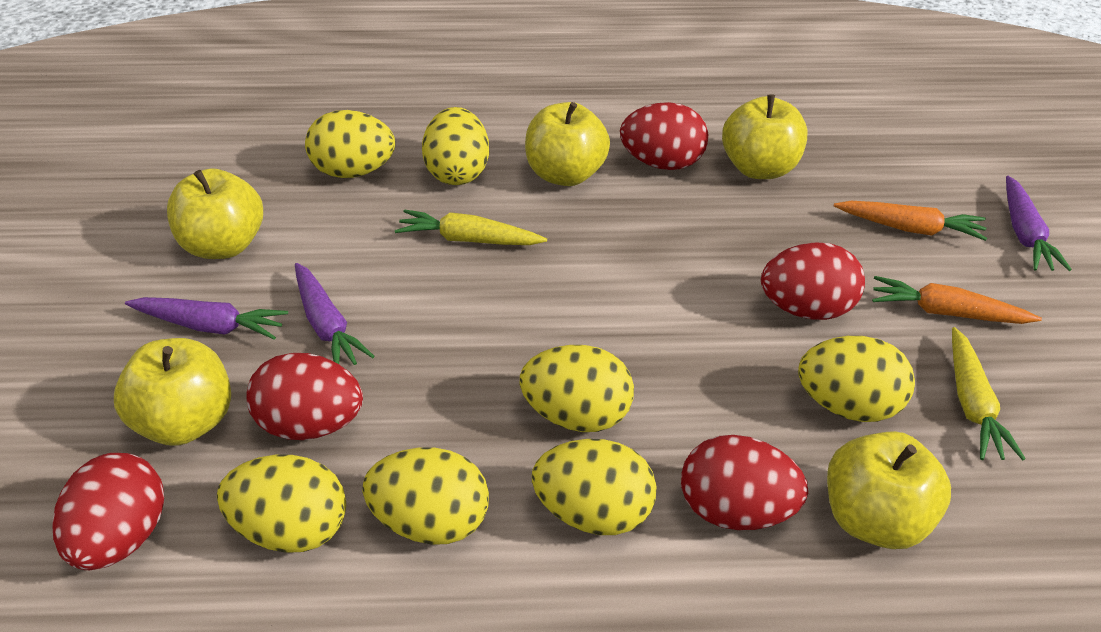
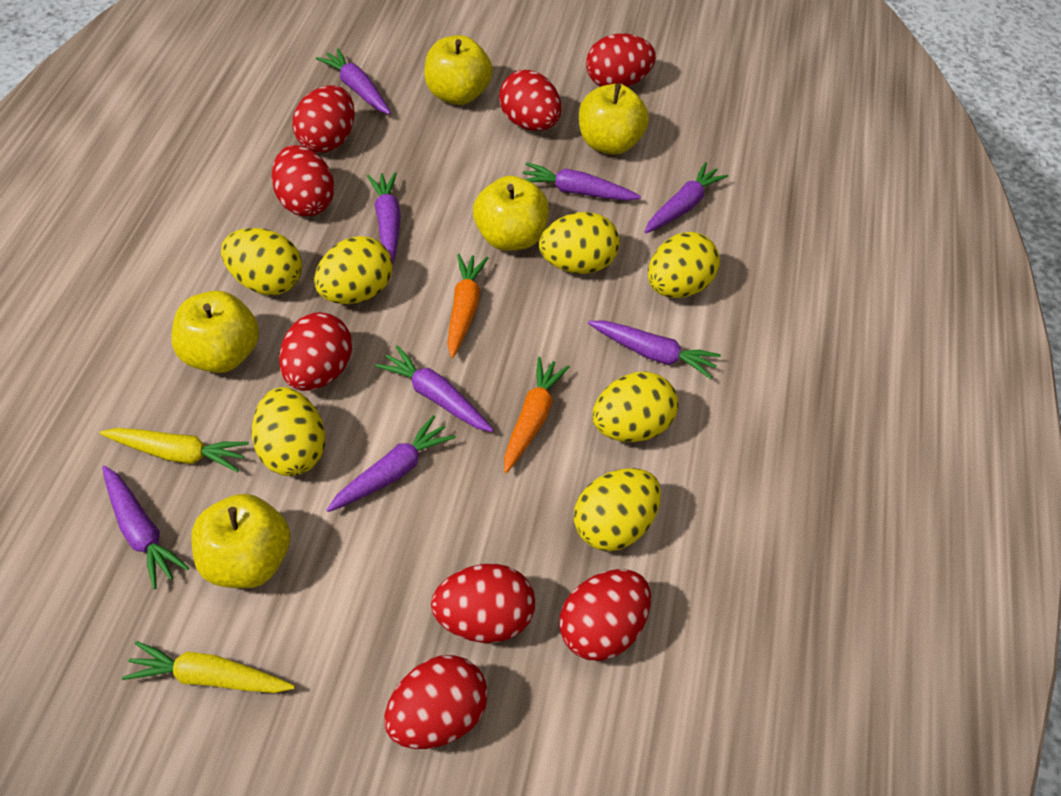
purple carrot: [125,297,288,340] [295,263,375,365] [1006,176,1072,271] = 3 -> [102,465,189,589] [316,48,391,114] [327,415,456,512] [367,172,401,264] [375,345,493,432] [523,162,641,201] [588,320,721,379] [645,162,729,233] = 8
red egg: [52,453,164,570] [246,353,363,440] [620,102,708,170] [681,435,808,530] [761,243,865,320] = 5 -> [272,145,335,216] [279,312,352,391] [292,85,355,153] [384,655,488,749] [431,564,535,643] [499,70,562,131] [560,569,651,661] [586,34,656,87] = 8

